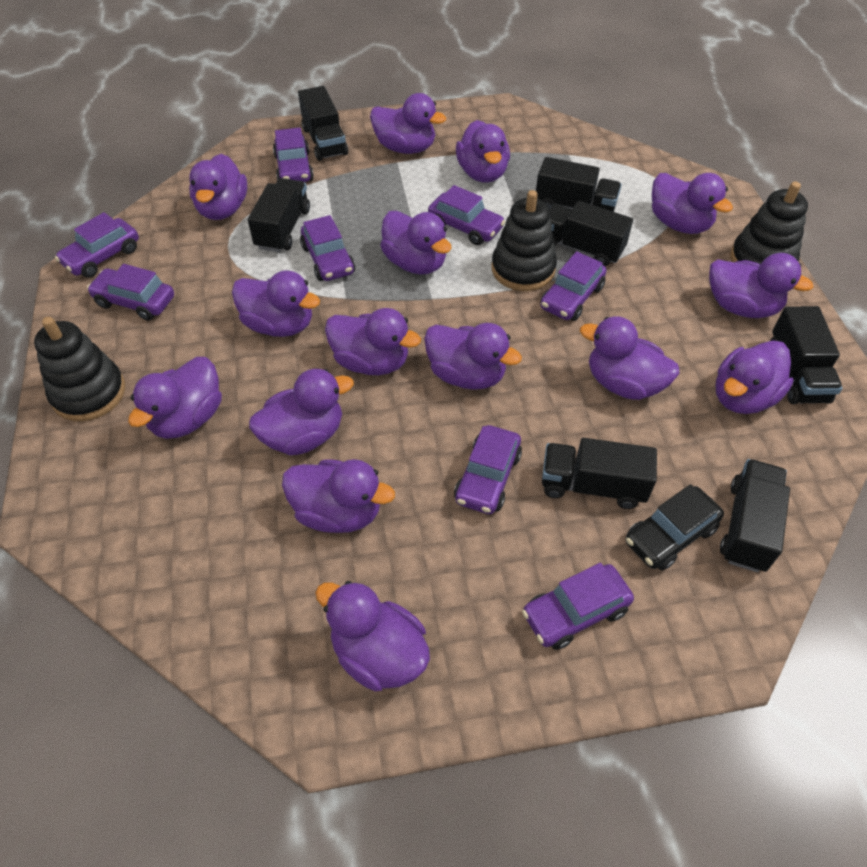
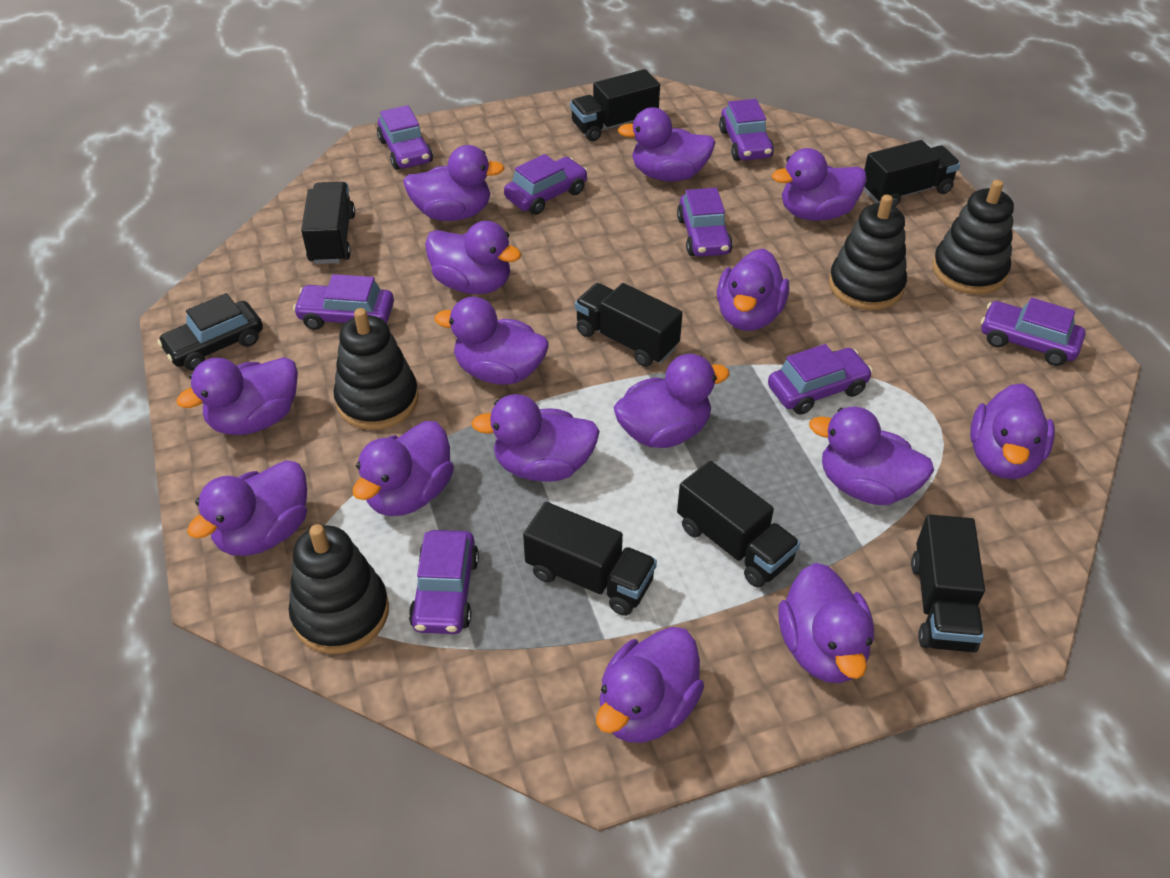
black stacking toy: [34,317,125,421] [492,190,557,291] [730,181,808,264] = 3 -> [289,524,389,654] [334,308,419,430] [829,195,907,310] [932,180,1014,294] = 4

